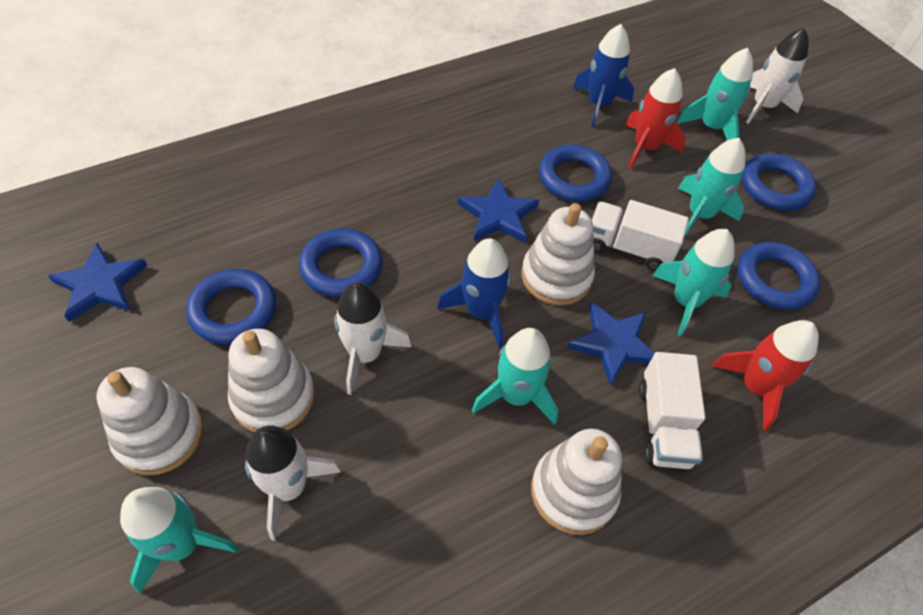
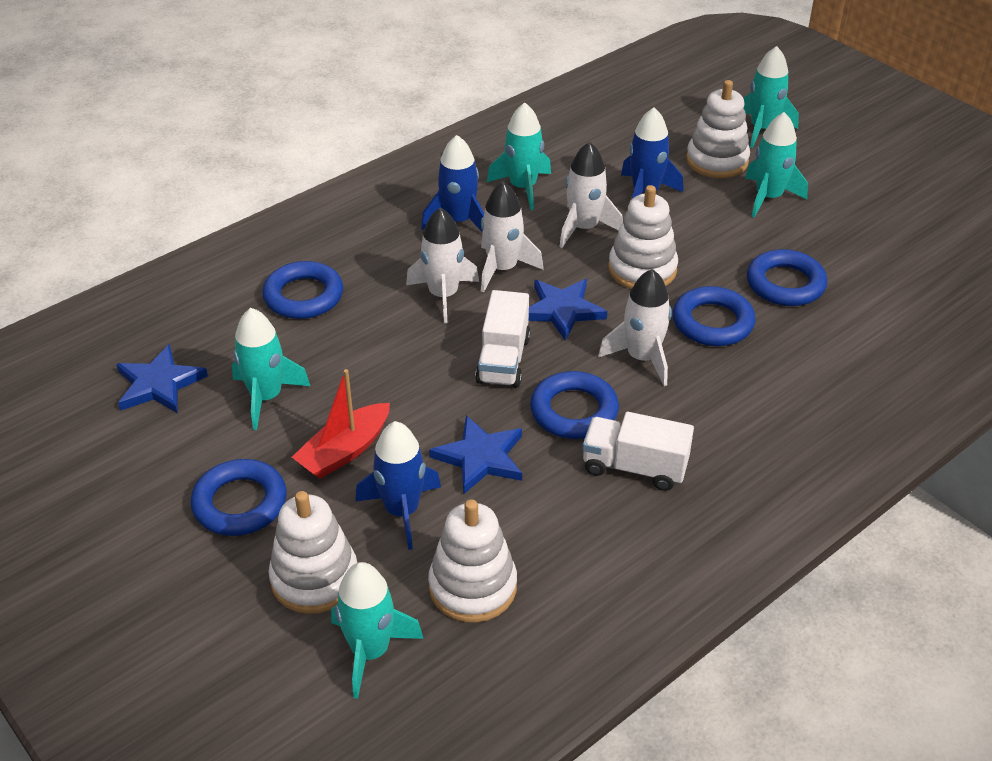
blue rocket: [437,238,511,348] [573,24,634,127] = 2 -> [355,421,441,550] [421,135,484,232] [621,108,683,198] = 3
red boat: none = 0 -> [292,369,390,479] = 1
red rocket: [625,68,686,169] [712,320,819,431] = 2 -> none = 0
white rocket: [245,425,341,541] [334,282,411,395] [746,27,809,124] = 3 -> [406,207,479,323] [481,181,544,292] [559,142,623,248] [598,269,672,386] = 4

